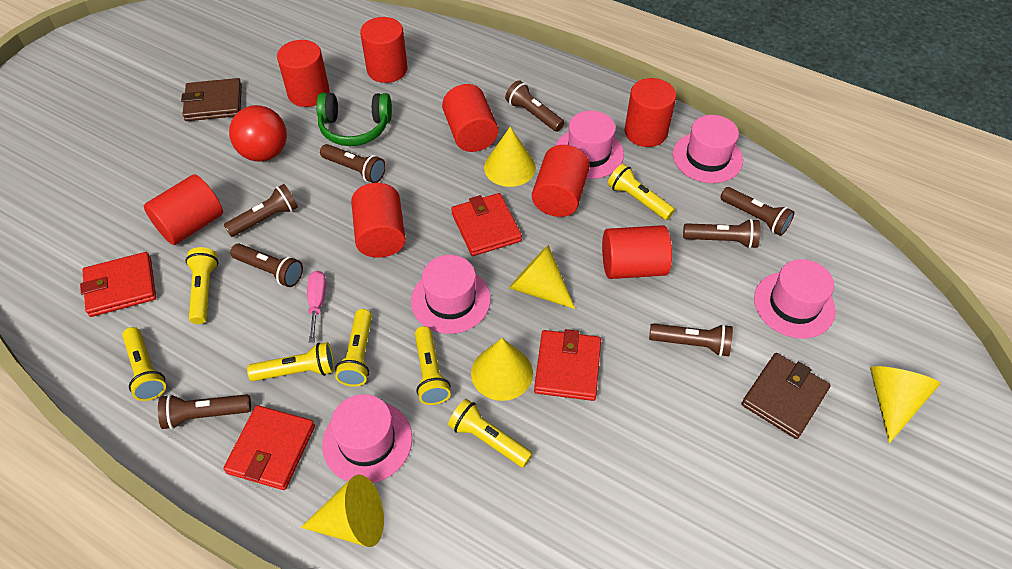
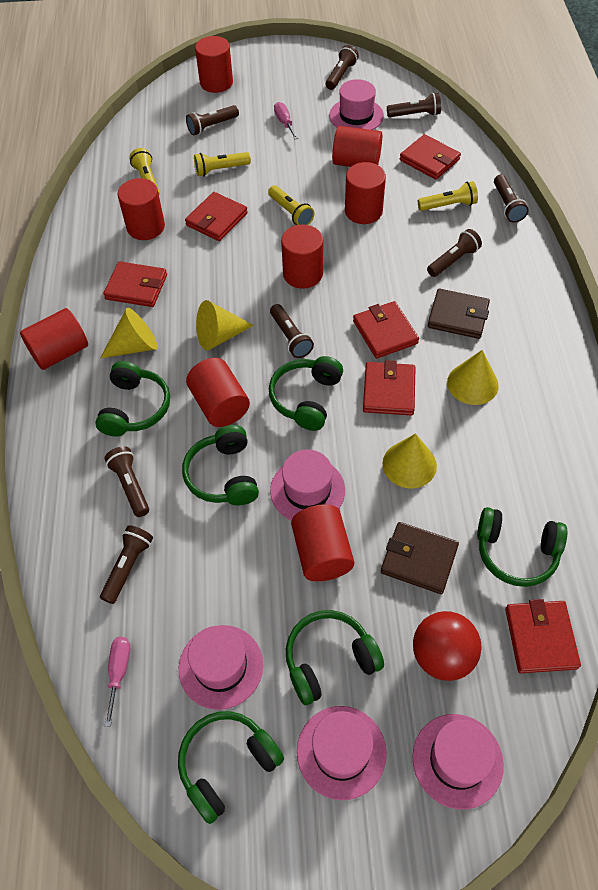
green headphones: [316,93,392,146] = 1 -> [95,361,170,436] [178,711,284,824] [182,425,259,505] [269,356,343,431] [286,610,384,705] [477,507,567,587] = 6
pink screwdriver: [307,271,326,343] = 1 -> [105,637,130,727] [274,102,298,139] = 2
red wallet: [80,252,156,317] [223,405,315,490] [451,193,522,256] [534,329,601,401] = 4 -> [103,261,167,307] [185,192,248,241] [353,301,419,359] [363,360,416,416] [400,134,461,180] [505,599,581,673] = 6
yellow cone: [301,474,384,547] [471,338,533,401] [484,127,536,187] [509,245,575,309] [870,366,940,443] = 5 -> [100,308,158,358] [196,300,254,350] [383,433,437,488] [447,350,499,405] = 4
yellow flashlight: [122,327,166,401] [186,247,218,324] [247,342,334,381] [335,309,372,387] [415,326,451,405] [448,399,533,468] [608,164,675,220] = 7 -> [129,148,160,194] [194,152,251,176] [268,185,314,225] [418,181,478,211] = 4

